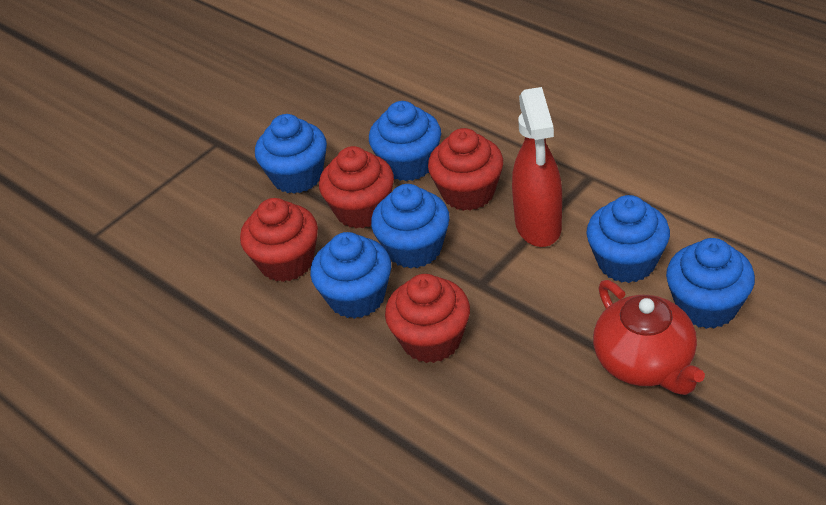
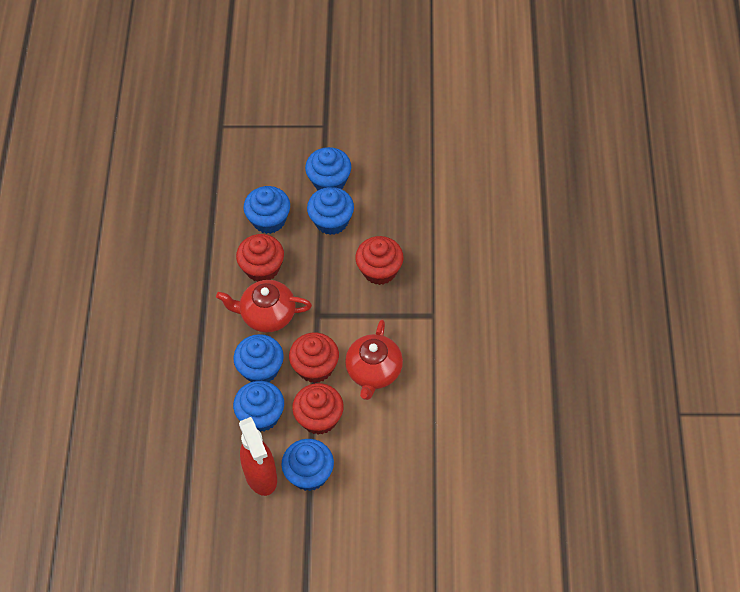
red teapot: [593,280,705,395] = 1 -> [216,280,312,333] [345,319,403,400] = 2

